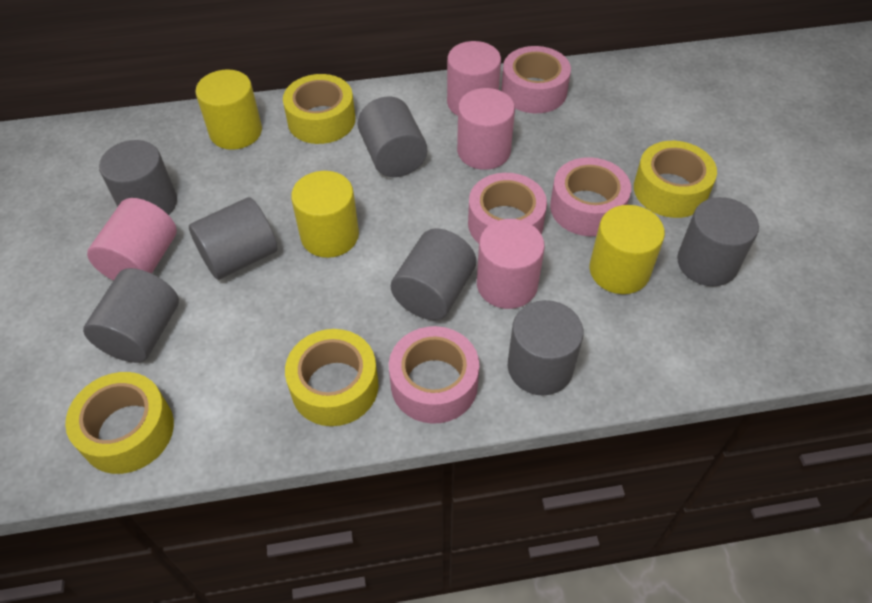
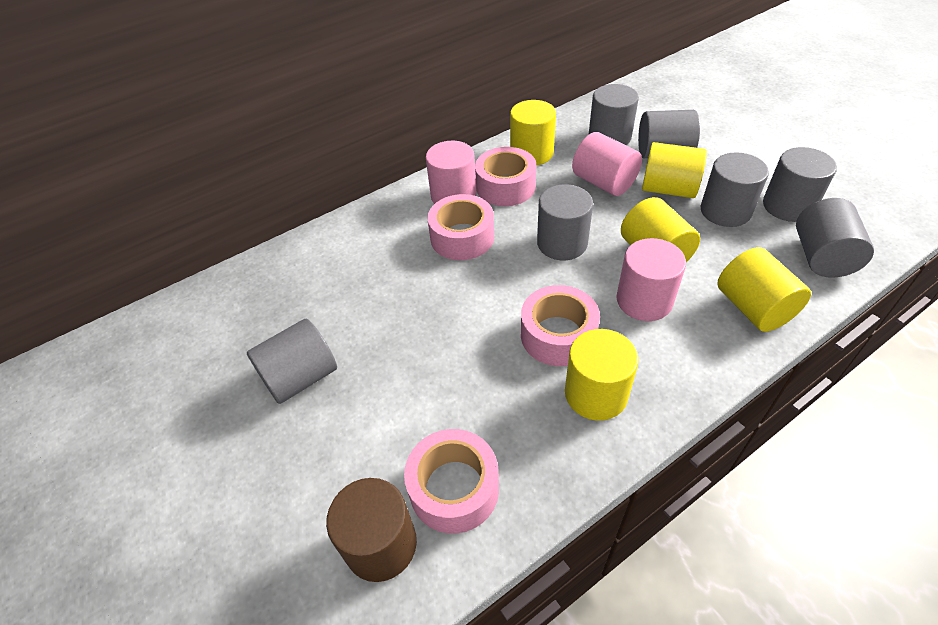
brown cylinder: none = 0 -> [326,478,417,582] = 1
pink cylinder: [87,198,177,281] [447,41,501,116] [457,88,515,170] [477,219,545,309] = 4 -> [426,141,477,204] [572,132,642,196] [616,238,686,321] = 3
yellow cylinder: [195,69,262,150] [291,171,359,258] [589,205,665,294] = 3 -> [510,100,556,166] [565,329,639,421] [621,197,700,262] [642,142,707,198] [717,247,811,332] = 5
yellow tape: [65,372,174,474] [283,74,355,144] [285,329,379,426] [634,141,717,218] = 4 -> none = 0

